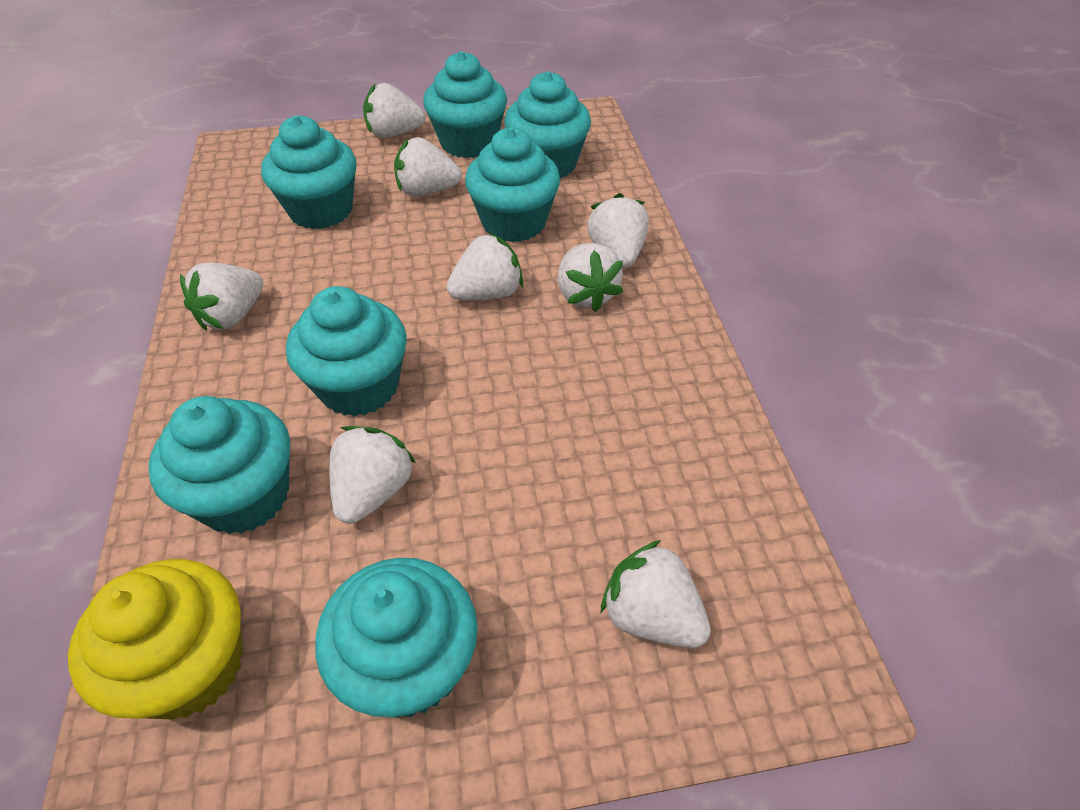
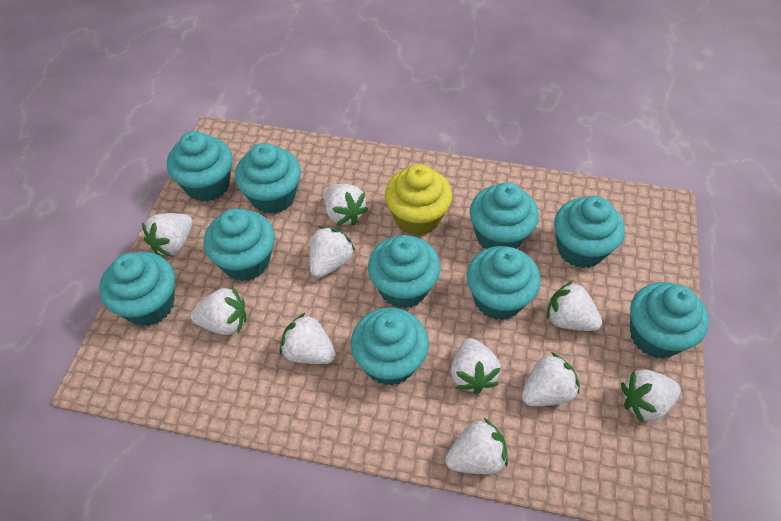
turquoise cupcake: [148,396,290,534] [261,116,357,229] [286,286,407,417] [315,558,478,718] [423,51,507,158] [465,127,560,243] [504,71,591,179] = 7 -> [99,252,175,326] [167,131,233,202] [204,208,275,281] [235,143,301,214] [351,308,429,386] [368,235,440,309] [467,246,541,320] [470,182,539,249] [554,196,625,268] [630,282,709,358] = 10
white strawberry: [180,263,263,331] [329,426,416,524] [363,83,426,138] [394,137,462,197] [446,232,523,300] [558,243,623,312] [587,193,649,268] [601,540,711,648] = 8 -> [142,213,192,257] [190,287,246,335] [280,313,336,364] [309,226,355,278] [325,184,368,226] [445,418,508,474] [451,338,501,394] [522,352,580,406] [546,281,602,331] [621,369,681,423] = 10

